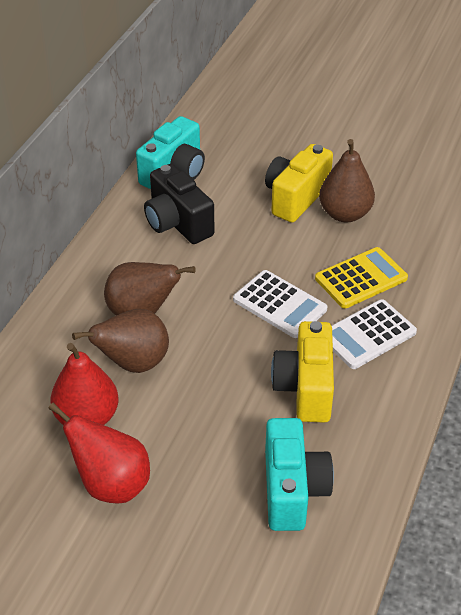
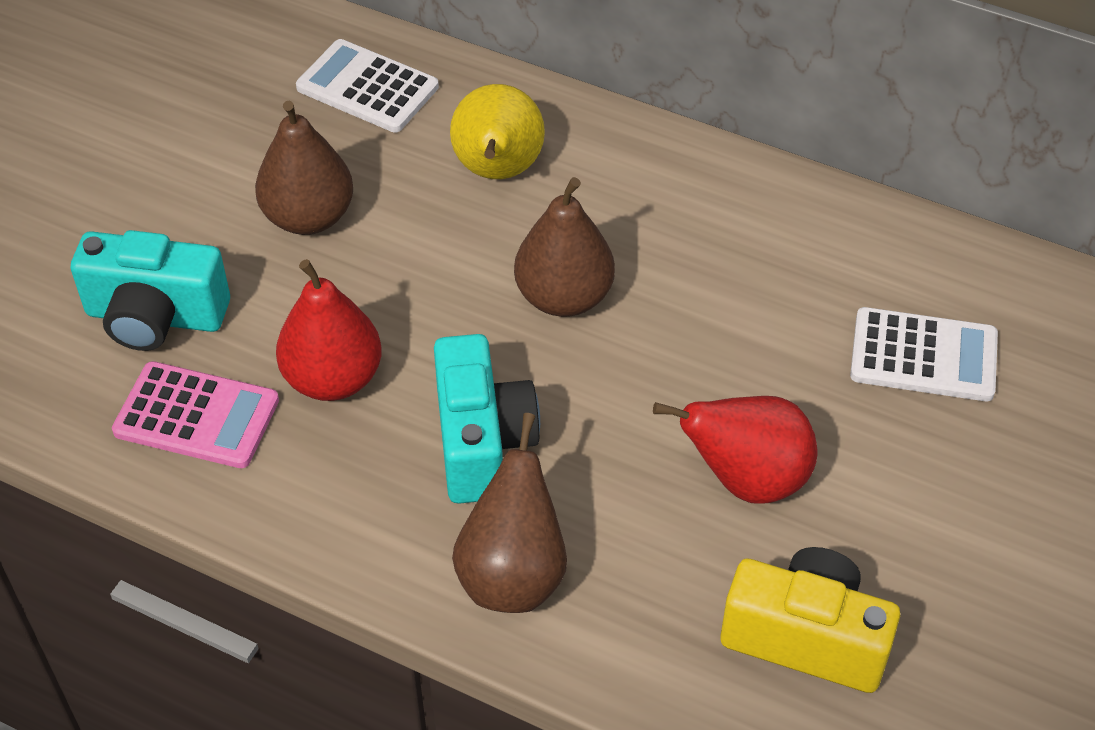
black camera: [144,164,215,244] = 1 -> none = 0
pink calculator: none = 0 -> [112,361,279,468] = 1
yellow calculator: [315,247,408,308] = 1 -> none = 0
yellow camera: [265,144,333,223] [271,321,334,423] = 2 -> [721,547,900,693] = 1
yellow pear: none = 0 -> [450,84,545,179] = 1

